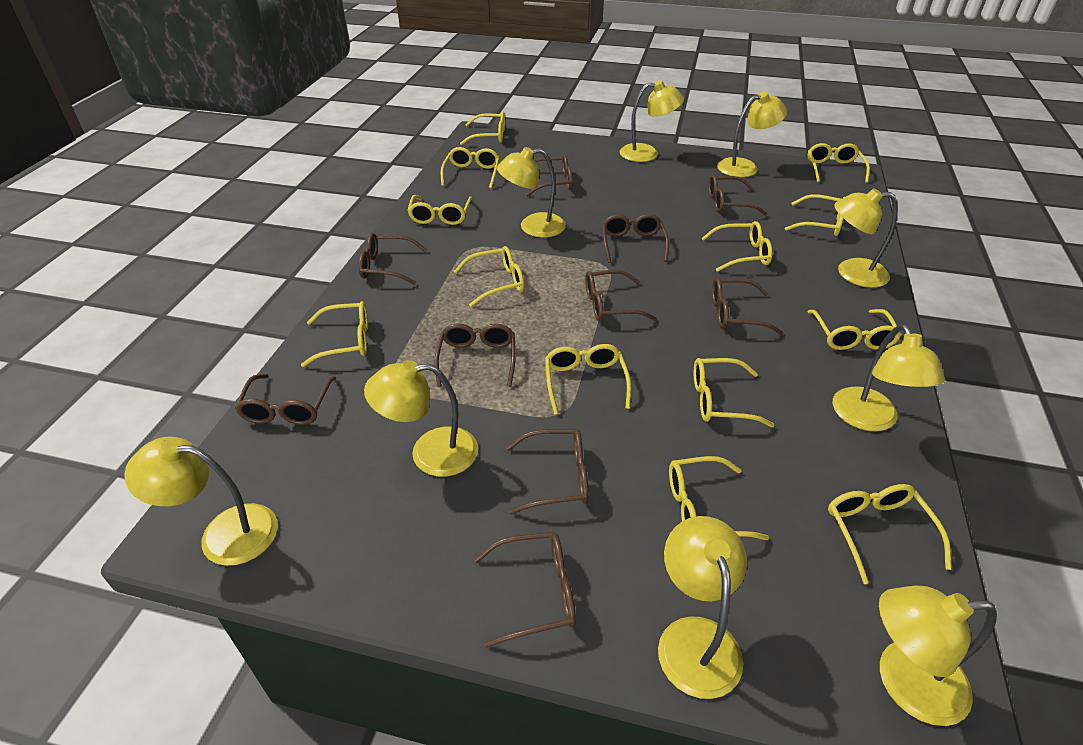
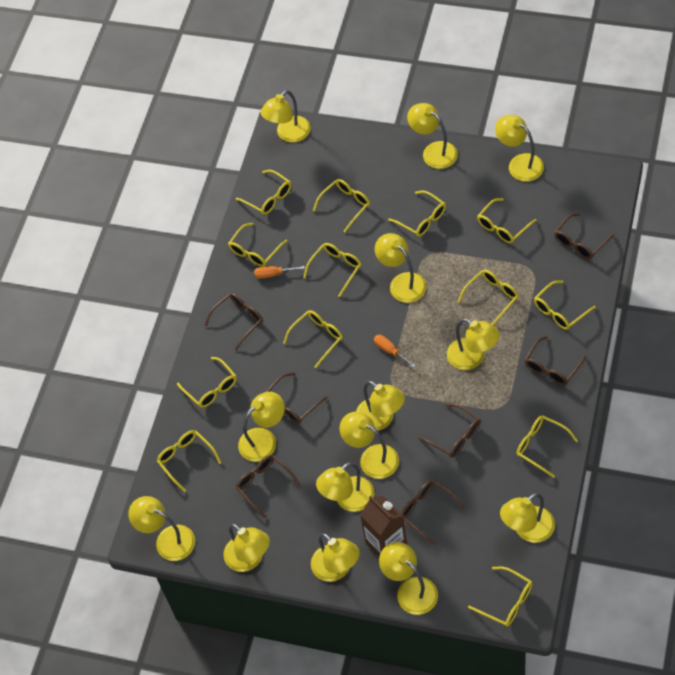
brown carton: none = 0 -> [360,496,407,557] = 1
brown glasses: [235,374,336,425] [359,233,427,285] [434,324,516,387] [474,532,576,648] [506,428,589,514] [526,154,573,196] [585,270,656,321] [602,214,669,263] [708,174,767,216] [712,277,783,334] = 10 -> [205,293,263,350] [236,455,301,518] [266,372,327,424] [401,480,465,545] [418,404,481,457] [525,336,587,385] [554,213,614,259] = 7
orange screwdriver: none = 0 -> [254,266,305,279] [374,335,416,368] = 2
yellow lamp: [124,437,278,566] [364,360,478,477] [497,147,566,238] [620,80,684,162] [658,516,747,699] [717,91,787,177] [833,324,945,431] [834,188,898,288] [879,585,997,726] = 9 -> [128,496,195,561] [223,523,270,572] [238,392,285,462] [260,90,311,143] [311,533,360,582] [316,462,375,512] [340,412,399,479] [356,381,405,431] [375,233,426,303] [379,542,438,615] [407,103,458,169] [447,319,500,370] [495,115,544,182] [500,493,555,543] = 14

